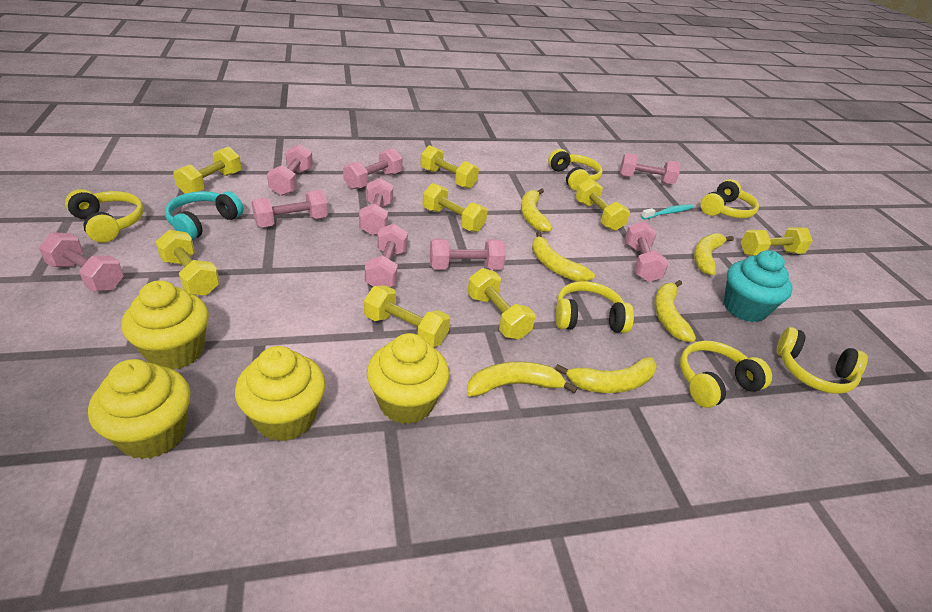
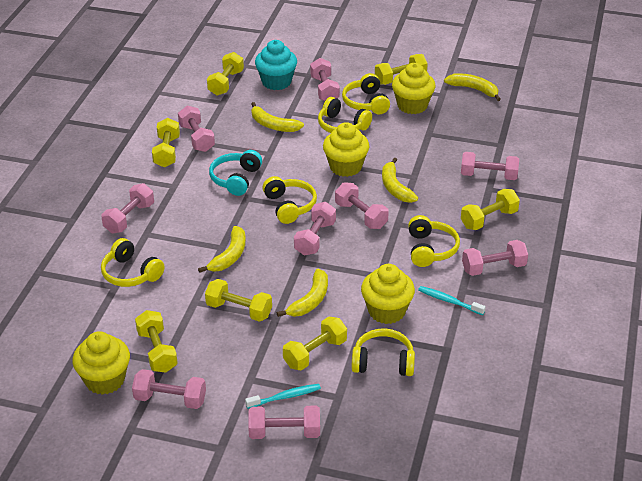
turquoise toothbrush: [641,204,694,220] = 1 -> [245,384,321,409] [418,286,486,315] = 2
yellow banana: [467,361,578,397] [521,188,552,232] [532,231,595,282] [555,357,657,393] [654,280,696,342] [694,233,734,275] = 6 -> [198,226,246,273] [251,102,304,132] [277,269,328,317] [382,157,418,203] [444,73,501,101] = 5
yellow dumbbell: [155,230,220,296] [173,147,241,194] [364,285,450,347] [420,145,479,189] [423,183,488,232] [467,268,535,340] [575,178,630,231] [741,227,813,256] = 8 -> [135,310,178,373] [152,118,180,168] [205,279,272,322] [207,52,244,96] [283,317,347,370] [375,54,428,85] [461,189,520,230] = 7

